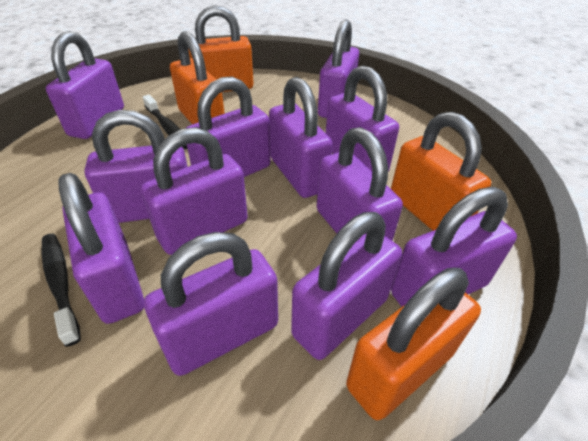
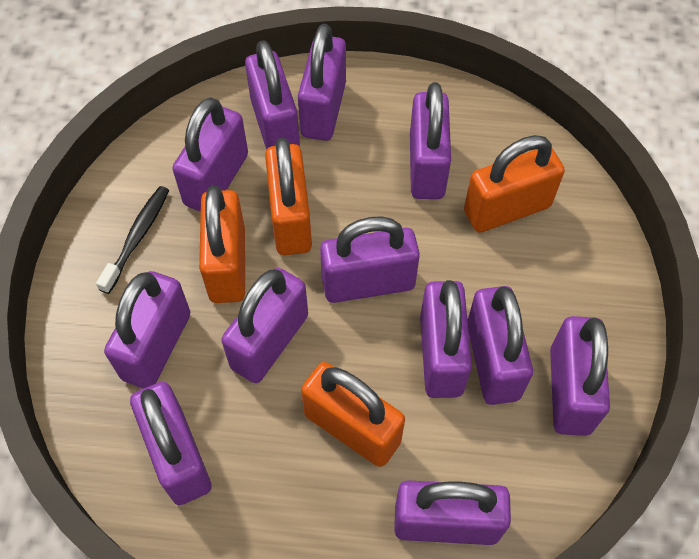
black toothbrush: [41,234,81,347] [143,95,187,149] = 2 -> [96,186,169,294] = 1

